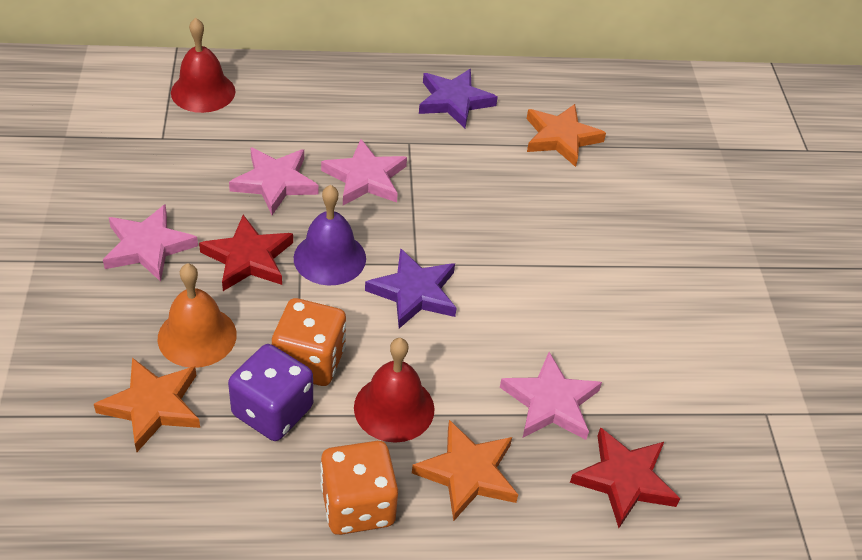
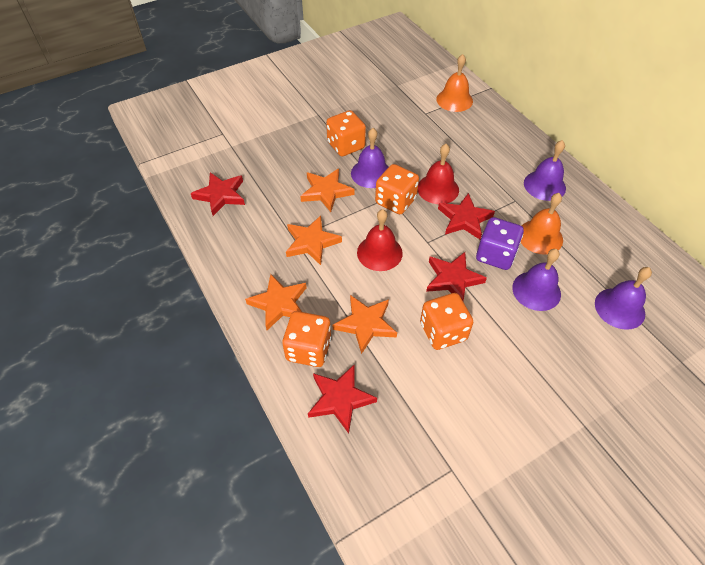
orange bell: [158,263,237,368] = 1 -> [436,54,473,112] [521,193,563,255] = 2
orange dice: [272,298,346,386] [320,441,398,535] = 2 -> [282,311,331,367] [326,110,366,156] [375,164,419,214] [420,293,473,350] = 4
orange star: [94,358,200,452] [412,420,518,522] [527,104,606,167] = 3 -> [245,274,307,330] [286,216,342,265] [300,169,354,212] [333,295,397,354] = 4
pink star: [103,205,198,282] [229,147,319,215] [321,139,407,205] [500,352,602,440] = 4 -> none = 0
purple bell: [294,185,366,286] = 1 -> [351,128,388,188] [512,249,561,311] [524,140,566,201] [595,267,652,330] = 4
purple star: [365,248,456,328] [419,69,498,128] = 2 -> none = 0
red star: [199,215,293,291] [570,427,680,528] = 2 -> [191,172,245,216] [308,365,377,433] [426,252,487,301] [438,193,495,240] = 4

